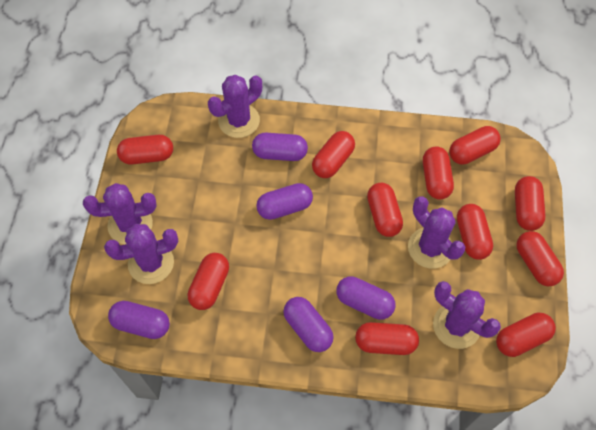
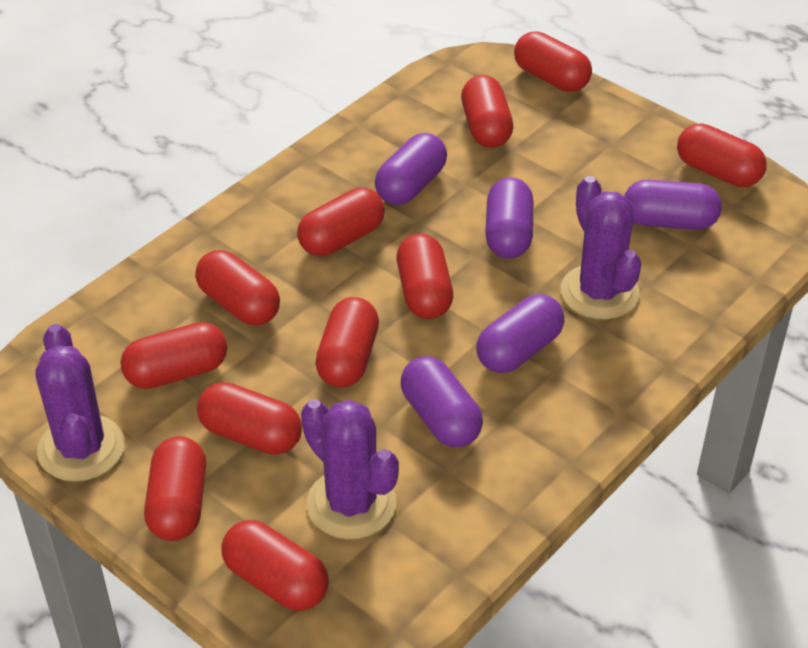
purple cactus: [83,183,157,244] [104,224,178,284] [208,75,262,138] [408,196,466,268] [433,281,501,349] = 5 -> [35,324,125,482] [301,399,399,539] [561,176,641,319] = 3

